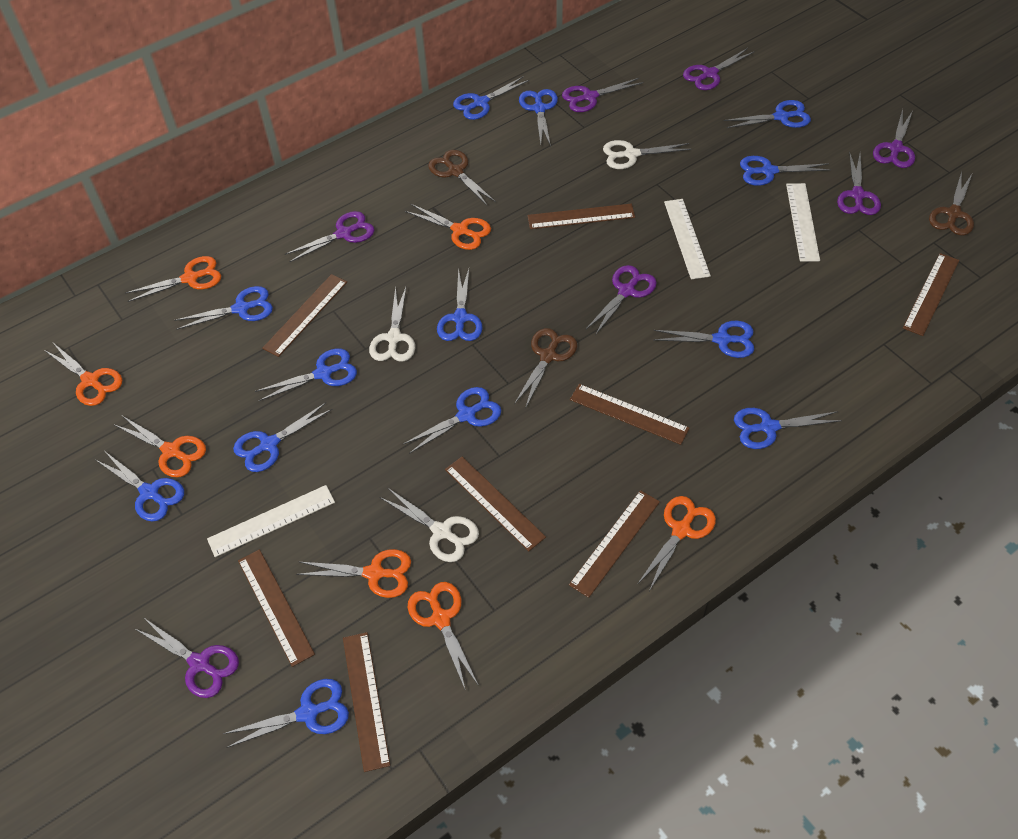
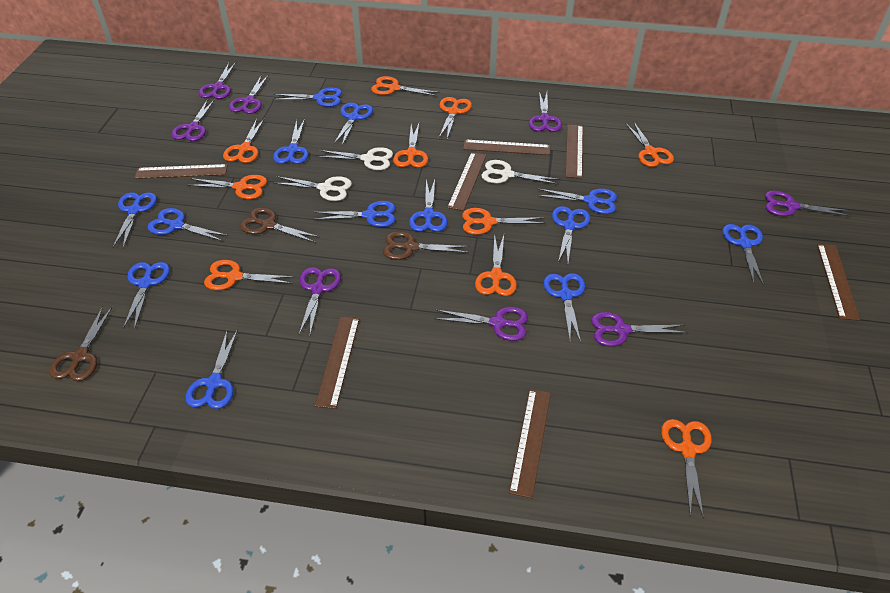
brown ruler: [238,549,315,667] [262,274,347,357] [343,632,390,772] [445,457,546,551] [527,203,635,229] [569,490,660,598] [570,384,690,445] [903,253,959,336] = 8 -> [135,164,228,179] [315,317,359,409] [447,152,486,211] [463,140,550,155] [509,389,551,498] [566,124,583,179] [817,244,860,321] = 7
orange scissors: [44,343,122,406] [115,416,206,478] [125,256,221,302] [296,549,411,598] [405,204,491,250] [408,582,479,689] [638,496,716,591] = 7 -> [187,175,267,199] [204,260,295,290] [223,118,265,163] [371,76,440,96] [393,124,428,168] [439,97,472,139] [462,208,545,235] [475,233,517,296] [625,121,674,167] [661,419,712,518] = 10
purple scissors: [135,617,239,698] [285,211,375,262] [562,78,644,112] [586,265,657,335] [683,48,755,90] [837,151,881,215] [873,109,915,168] = 7 -> [171,99,215,141] [198,62,236,99] [229,75,269,114] [299,267,341,335] [434,307,528,341] [529,92,562,132] [591,312,688,347] [765,190,850,216] = 8
white ruler: [207,485,335,557] [664,199,711,279] [786,183,820,262] = 3 -> none = 0

